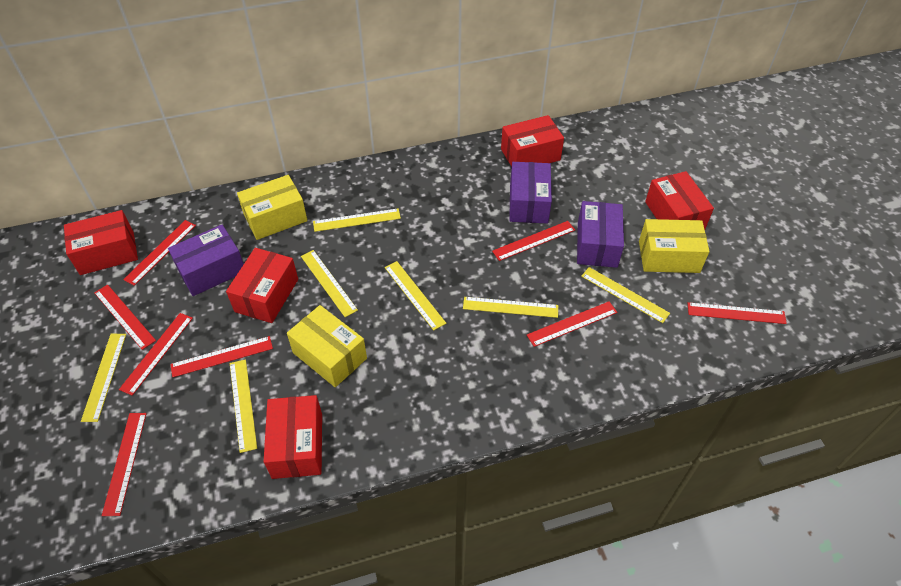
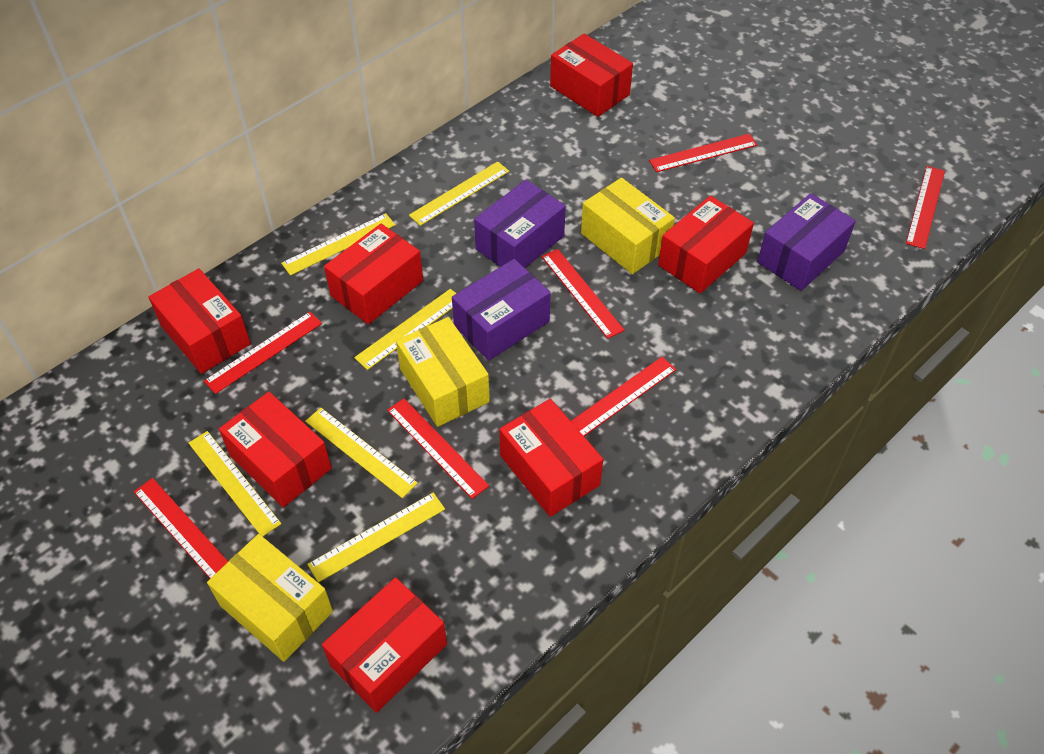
red box: [64,210,138,275] [226,248,298,323] [264,395,322,479] [501,115,564,167] [645,171,714,229] = 5 -> [149,268,251,374] [219,392,332,507] [322,577,447,713] [324,224,423,324] [499,399,603,517] [550,34,633,117] [658,196,754,294] = 7
red ruler: [94,284,156,350] [102,413,147,516] [119,313,193,396] [123,220,196,286] [170,336,273,377] [492,221,575,261] [527,301,617,347] [688,302,787,324] = 8 -> [134,478,228,578] [204,312,322,394] [387,398,489,499] [542,249,624,339] [571,357,676,436] [649,134,757,172] [906,166,945,249] = 7
yellow ruler: [81,334,126,422] [230,359,257,453] [301,250,358,317] [313,208,401,232] [385,261,446,330] [463,297,558,318] [581,267,670,323] = 7 -> [189,431,281,536] [281,213,395,276] [305,408,418,498] [307,492,445,583] [354,289,456,370] [409,161,509,226] = 6

